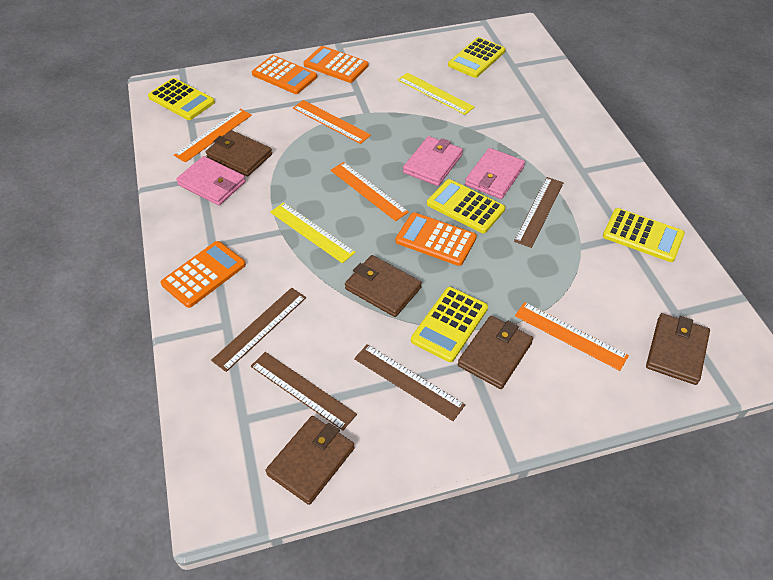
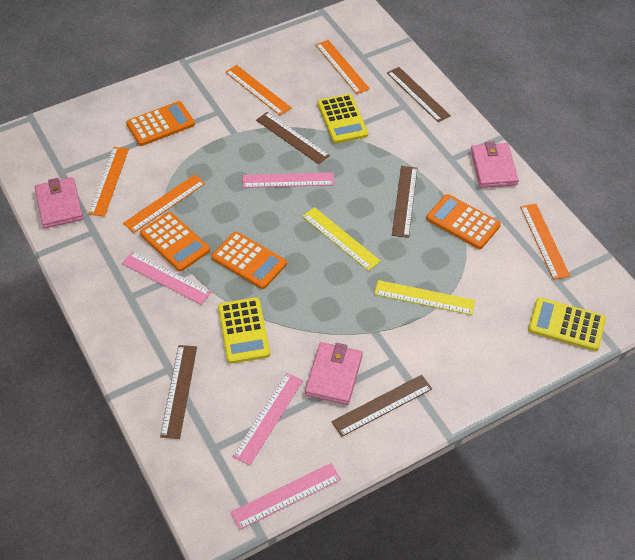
brown ruler: [211,288,306,372] [251,352,357,430] [354,344,465,421] [514,177,564,248] = 4 -> [160,345,197,439] [256,112,330,164] [332,375,432,437] [387,67,451,122] [392,166,418,238] = 5
brown wallet: [206,130,272,176] [265,416,355,505] [345,255,422,317] [458,316,533,389] [646,313,710,385] = 5 -> none = 0
orange ruler: [174,109,252,163] [293,100,371,144] [331,162,409,221] [515,302,629,371] = 4 -> [88,147,129,217] [123,174,206,233] [225,65,292,115] [316,40,370,94] [520,204,570,280] = 5
pink ruler: none = 0 -> [122,251,211,305] [231,463,341,530] [232,373,303,466] [243,172,334,188] = 4
yellow calculator: [148,78,215,120] [411,287,488,362] [427,179,505,233] [448,37,505,78] [603,208,685,262] = 5 -> [218,297,270,364] [318,94,368,144] [528,297,606,351] = 3

